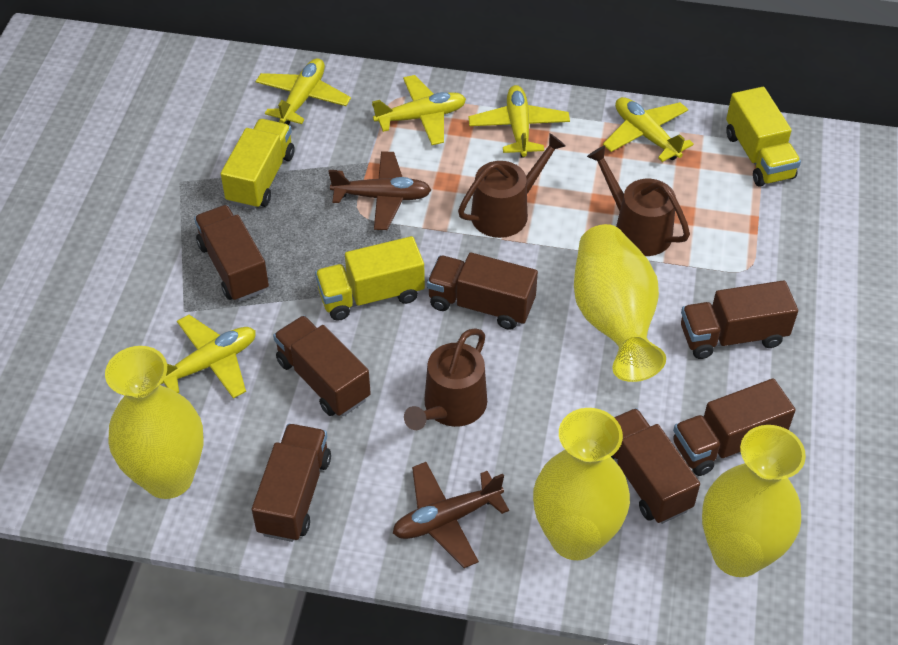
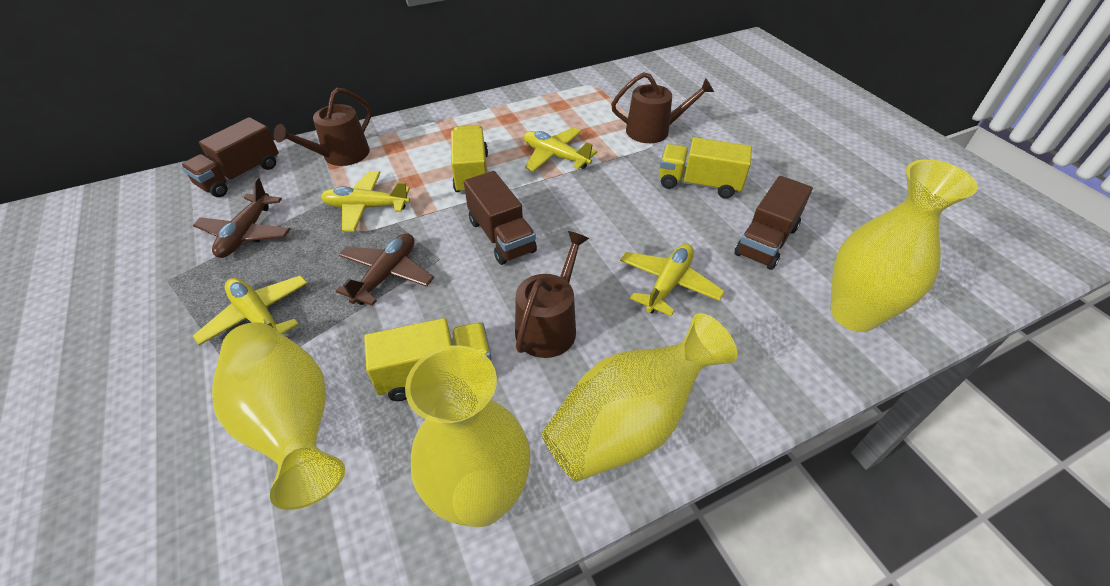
brown truck: [194,205,269,302] [252,424,331,542] [273,316,371,416] [427,252,538,330] [611,408,700,524] [673,379,796,476] [681,280,798,359] = 7 -> [181,117,279,197] [464,171,537,265] [734,176,813,270] = 3
yellow plane: [161,315,256,399] [255,58,351,125] [372,75,466,145] [468,85,570,158] [603,97,694,162] = 5 -> [193,275,308,345] [321,171,410,232] [524,127,597,172] [620,243,725,316] = 4

